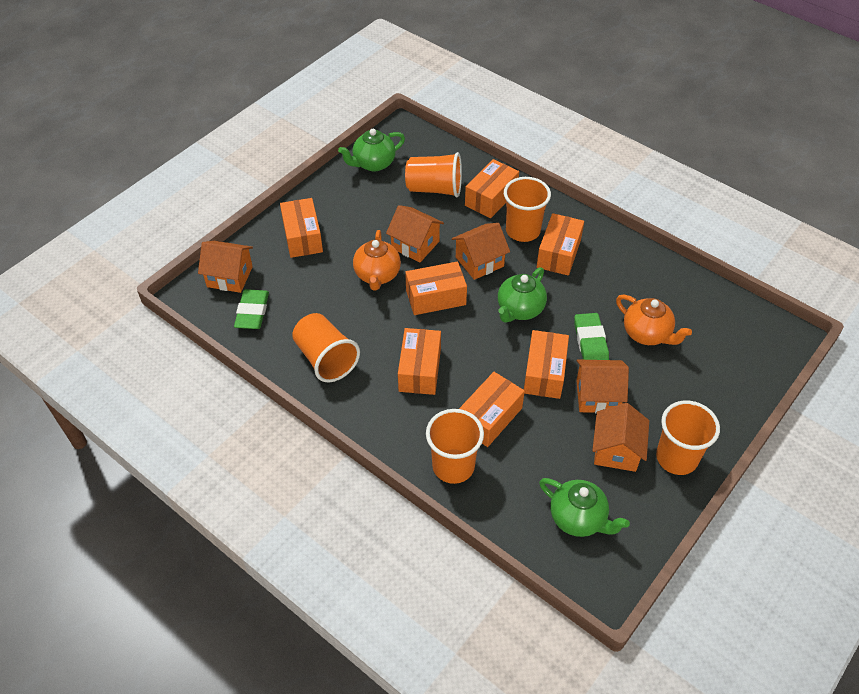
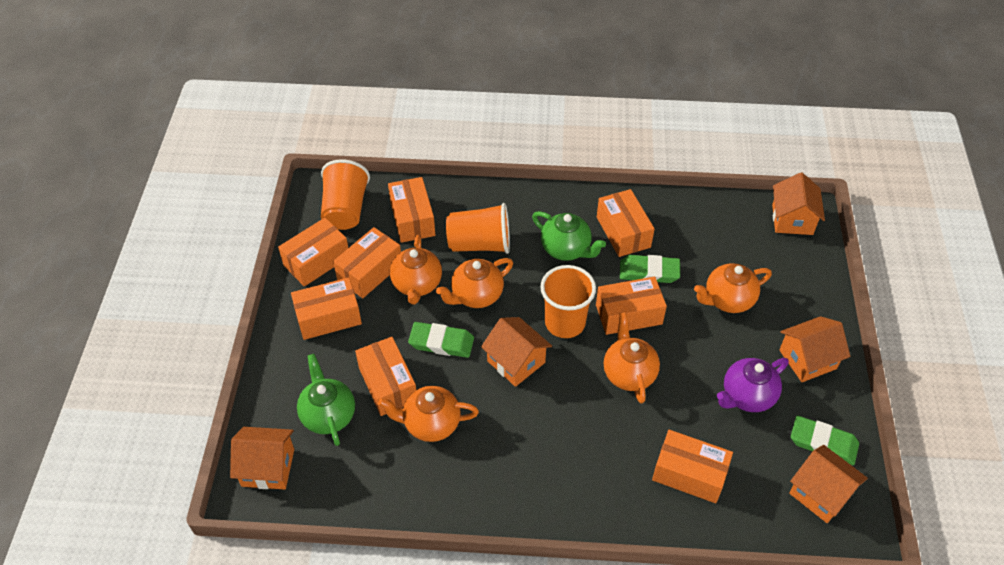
green eraser: [234,289,269,329] [574,313,609,360] = 2 -> [408,322,474,358] [620,255,680,283] [791,415,859,465] = 3
green teapot: [338,129,405,172] [498,267,547,322] [539,478,630,537] = 3 -> [297,354,355,446] [532,211,606,261] = 2
orange box: [280,198,323,258] [398,328,441,395] [405,261,467,315] [459,372,525,447] [465,159,519,218] [524,330,569,399] [537,213,584,276] = 7 -> [278,218,348,286] [291,277,362,340] [333,227,401,298] [355,337,416,416] [388,177,435,243] [596,277,667,335] [597,189,655,257] [652,430,733,503] = 8
orange cup: [292,313,360,382] [405,152,462,198] [426,409,484,484] [504,177,551,242] [656,401,720,475] = 5 -> [321,159,370,230] [446,203,510,254] [540,265,596,338] = 3
orange teapot: [353,230,401,290] [616,295,692,345] = 2 -> [378,386,479,442] [390,235,442,304] [436,258,513,308] [604,312,660,404] [694,263,772,313] = 5
purple teapot: none = 0 -> [717,358,789,412] = 1

